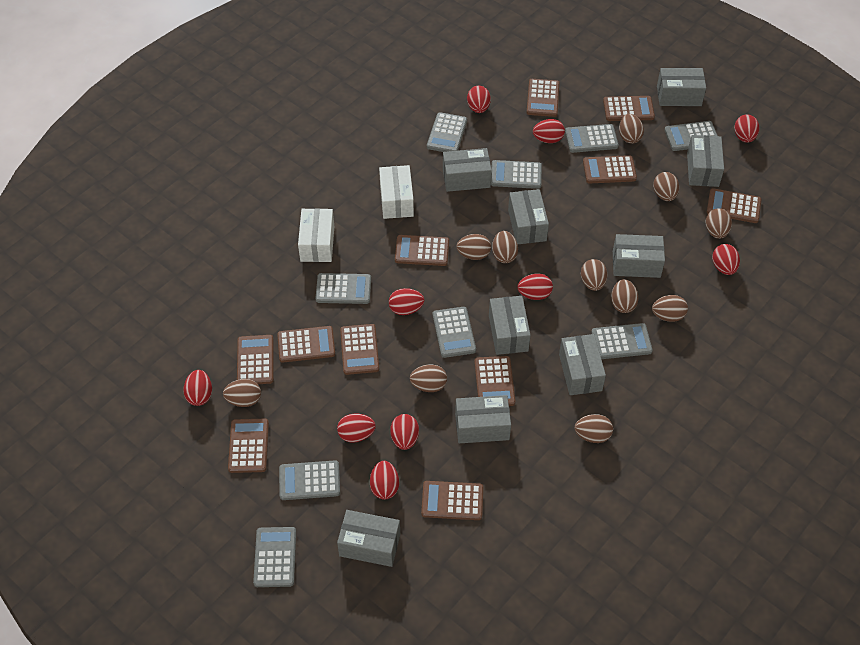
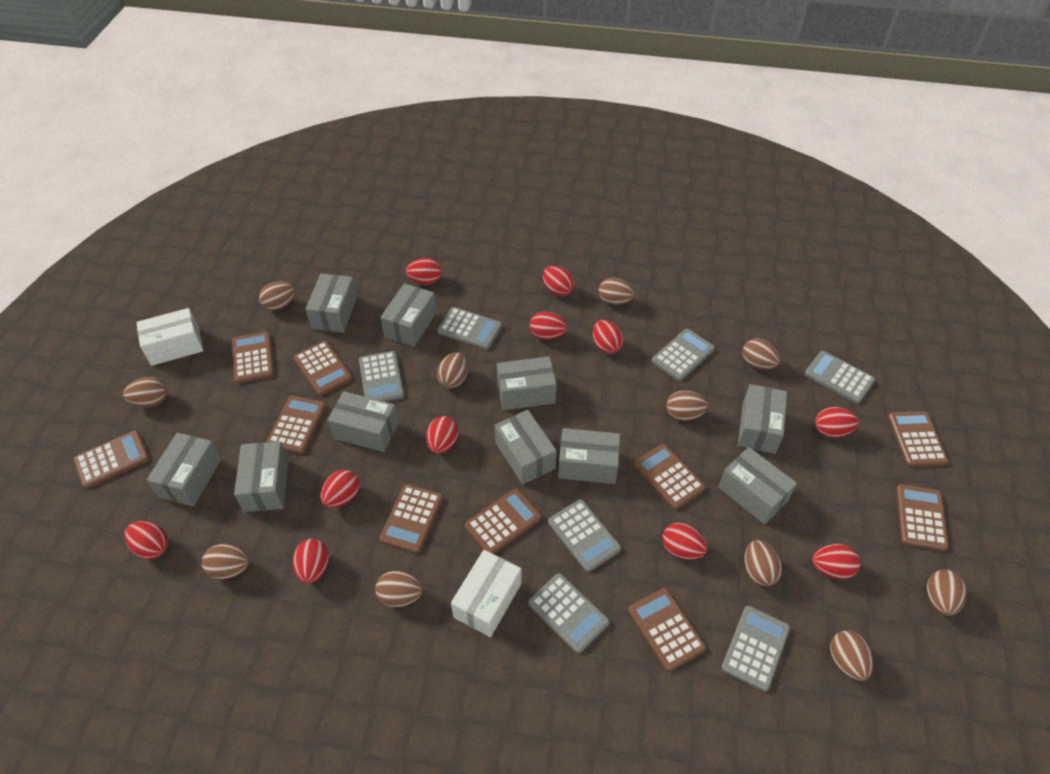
brown calculator: [228,419,269,473] [237,335,274,384] [277,326,335,363] [340,324,379,375] [395,235,449,266] [421,481,483,520] [474,356,515,406] [526,79,559,117] [583,155,637,183] [603,96,655,121] [707,188,762,223] = 11 -> [73,430,149,489] [232,331,274,383] [266,396,326,454] [294,341,352,395] [379,484,443,553] [465,489,541,554] [628,588,706,671] [634,444,706,510] [888,411,948,467] [896,484,949,551] = 10
grey box: [337,510,400,567] [443,148,492,192] [455,395,511,443] [489,296,531,355] [508,189,549,244] [559,334,606,395] [613,234,665,278] [657,68,706,106] [687,135,724,187] = 9 -> [147,433,221,506] [234,441,288,512] [306,273,357,333] [328,391,399,452] [380,283,437,347] [495,410,557,484] [497,356,557,410] [558,428,620,484] [718,447,797,524] [738,384,787,454] = 10
grey calculator: [253,527,296,587] [279,460,340,500] [315,273,371,304] [427,112,467,152] [433,307,476,358] [491,160,542,189] [565,124,619,153] [591,323,653,359] [664,121,718,151] = 9 -> [359,351,404,402] [437,307,502,350] [528,573,609,653] [548,499,621,572] [652,329,715,381] [721,606,790,692] [804,351,875,403] = 7
red egg: [183,370,212,406] [337,413,376,443] [370,461,399,500] [389,288,424,315] [390,414,419,450] [467,86,491,113] [517,274,553,300] [533,119,565,143] [712,244,740,275] [734,114,759,143] = 10 -> [125,521,168,559] [293,539,329,584] [321,470,360,508] [406,258,442,285] [426,416,459,454] [530,311,567,340] [543,266,574,296] [593,320,624,354] [662,523,707,560] [812,544,860,580] [815,407,859,438] = 11

